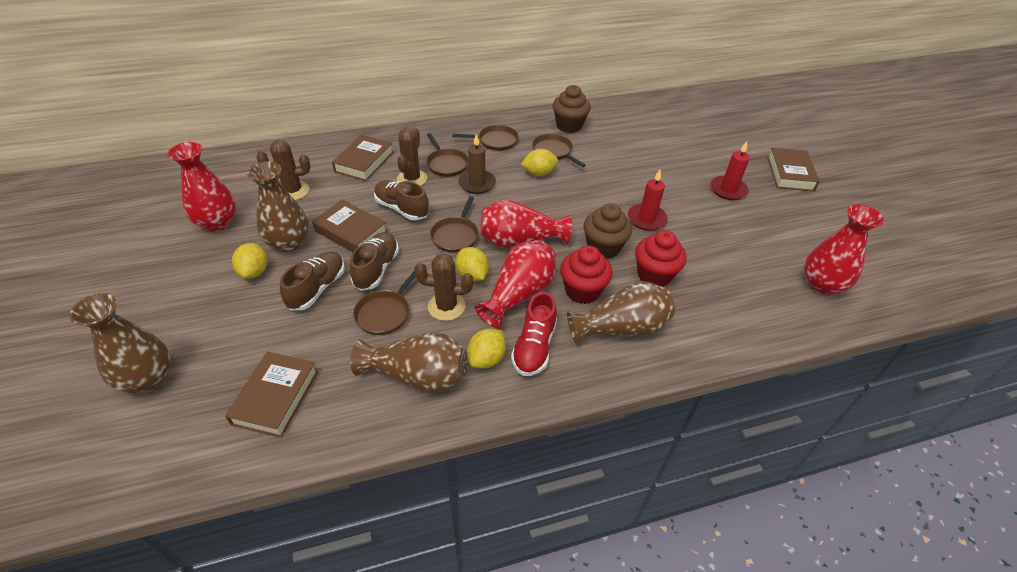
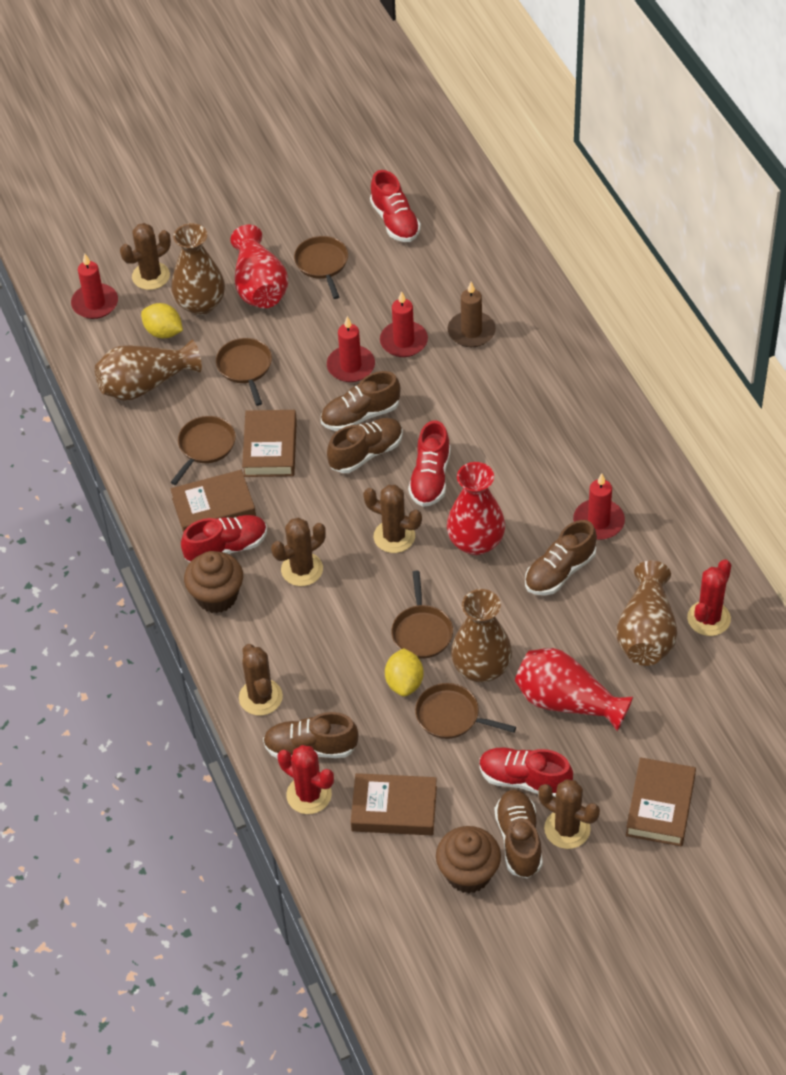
brown cactus: [257,140,310,200] [397,127,428,186] [414,253,473,321] = 3 -> [120,223,171,290] [239,644,283,716] [271,517,326,586] [363,485,422,553] [538,779,600,849] = 5
brown shoe: [280,252,345,310] [349,232,399,291] [374,180,429,220] = 3 -> [263,712,358,759] [321,371,401,431] [327,418,403,473] [494,789,543,878] [525,520,597,595] = 5
red cactus: none = 0 -> [278,745,334,814] [687,559,731,636] = 2
red candle: [628,170,668,231] [710,141,750,200] = 2 -> [71,254,118,319] [327,316,375,382] [380,291,428,357] [573,473,625,540] = 4
red cupcake: [560,245,613,304] [635,230,687,287] = 2 -> none = 0
red shoe: [511,292,557,376] = 1 -> [181,515,267,562] [370,170,421,242] [408,420,451,507] [479,748,573,797] = 4
red vase: [168,142,236,231] [475,240,556,328] [480,200,572,248] [804,204,884,295] = 4 -> [230,225,288,308] [447,462,505,555] [515,648,633,731] = 3
yellow lemon: [232,243,268,279] [455,247,489,282] [467,328,506,369] [521,149,558,176] = 4 -> [141,303,183,338] [385,648,424,696] = 2

